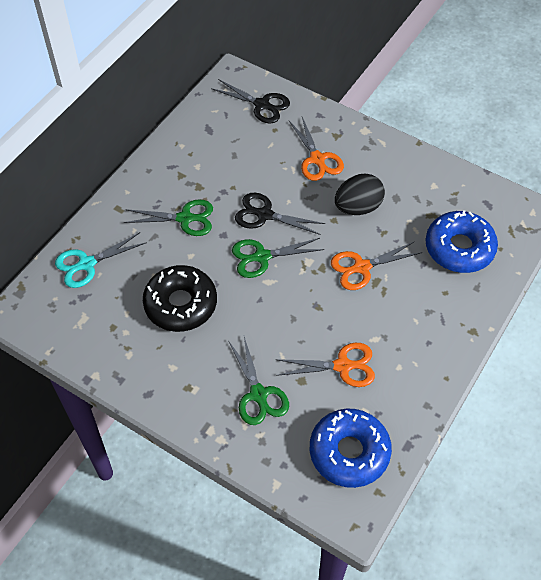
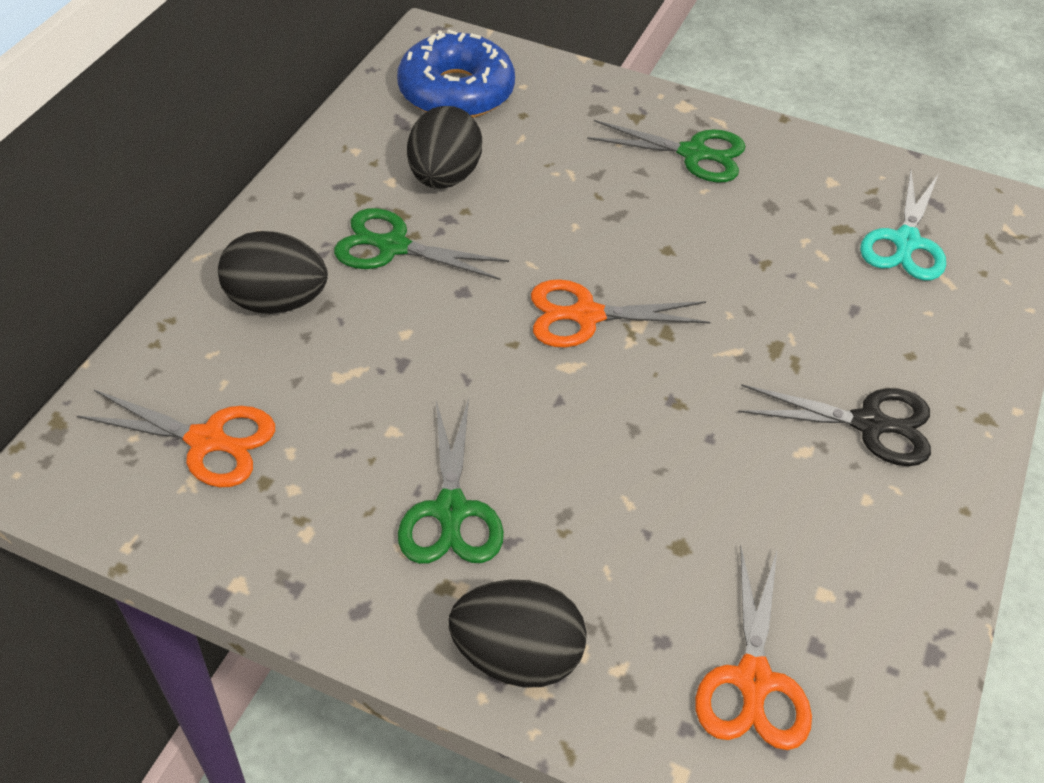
black donut: [143,265,217,332] = 1 -> none = 0
black egg: [335,174,385,215] = 1 -> [218,231,328,314] [407,106,482,189] [449,580,587,687] = 3
black scissors: [211,79,290,124] [235,193,325,235] = 2 -> [738,384,931,466] = 1
blue donut: [310,409,392,488] [426,210,498,273] = 2 -> [397,29,515,118] = 1

